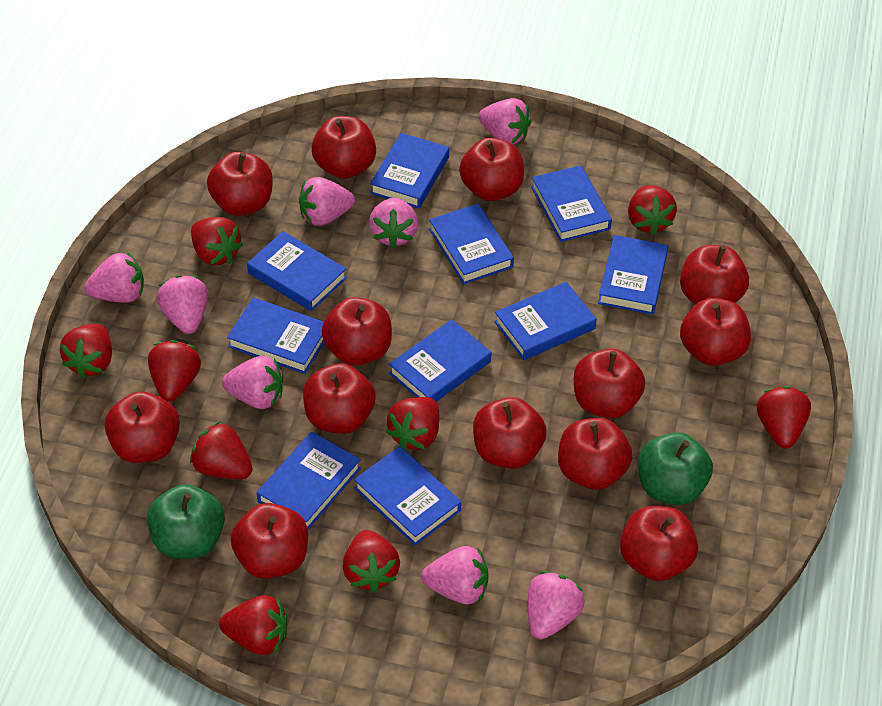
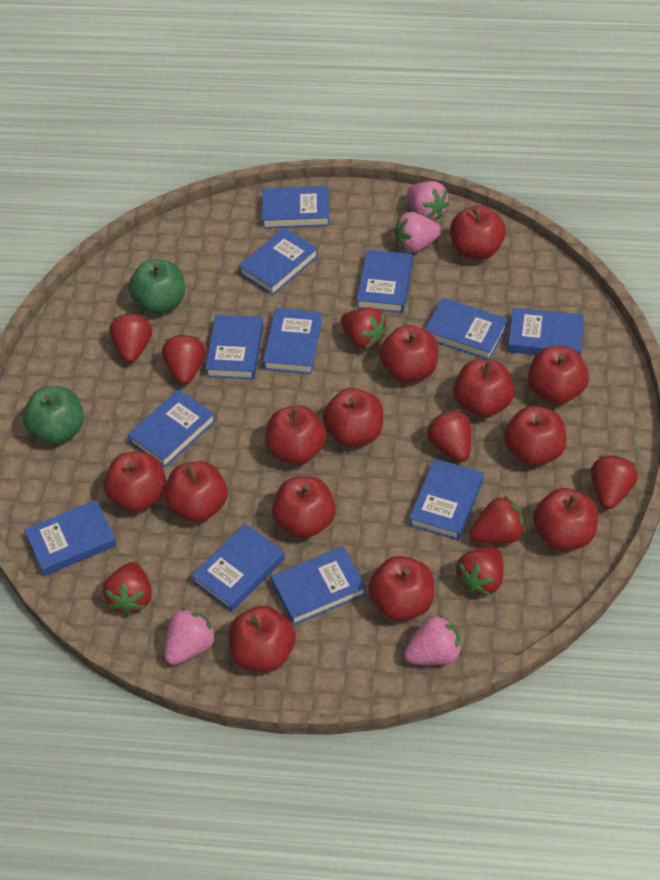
blue book: [227,298,324,374] [247,231,347,311] [257,431,361,530] [354,446,461,546] [370,133,449,208] [389,319,492,402] [429,204,514,284] [494,282,597,360] [531,165,612,242] [598,235,668,315] = 10 -> [24,500,117,576] [128,389,216,468] [191,524,285,612] [205,315,263,380] [238,228,318,295] [262,186,329,229] [263,308,322,374] [271,546,366,625] [356,250,413,313] [409,458,484,541] [424,298,508,359] [508,308,584,355] = 12
pink strawberry: [84,252,144,303] [156,275,208,334] [222,356,283,409] [299,177,355,226] [369,198,418,248] [421,546,488,604] [478,98,532,144] [528,571,584,639] = 8 -> [164,608,217,665] [394,212,441,253] [404,614,462,665] [407,181,450,220] = 4
red strawberry: [60,324,112,378] [148,340,201,402] [190,422,253,479] [191,217,243,265] [219,595,287,655] [342,530,400,592] [386,397,439,450] [628,185,677,235] [757,386,811,448] = 9 -> [103,562,152,615] [109,313,152,363] [162,334,205,385] [341,307,388,350] [427,410,471,462] [455,547,504,596] [470,496,526,544] [591,455,638,509] = 8

